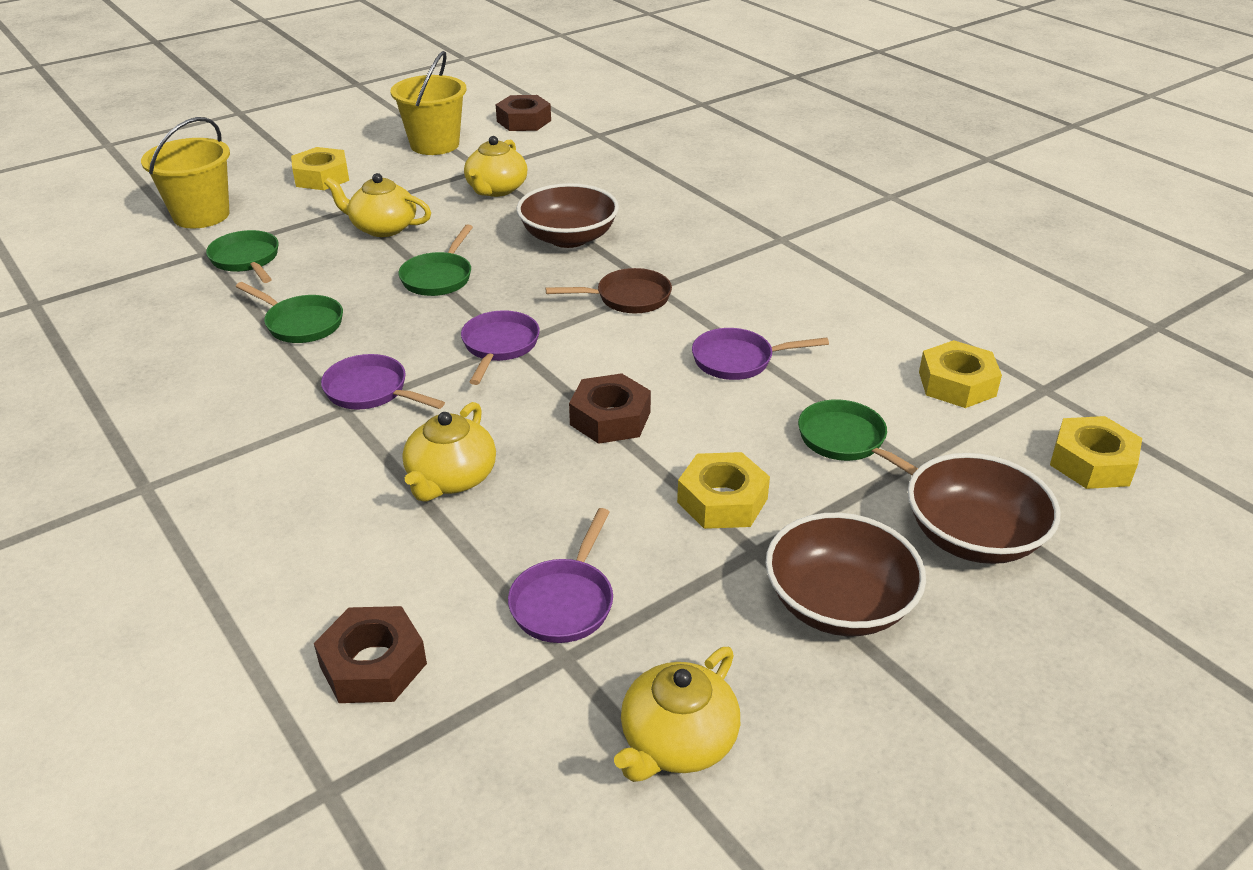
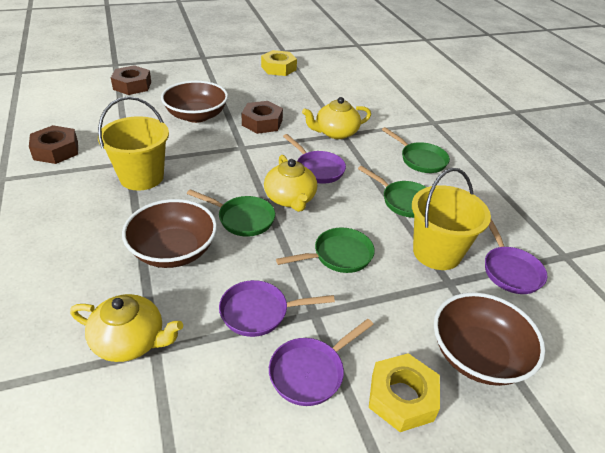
brown pan: [546,268,672,313] = 1 -> none = 0
yellow nut: [291,147,349,190] [677,452,770,529] [919,340,1002,408] [1050,416,1142,489] = 4 -> [261,50,297,76] [369,353,440,432] = 2
yellow teapot: [324,173,431,237] [402,402,496,502] [464,136,528,197] [614,647,740,782] = 4 -> [70,294,183,362] [264,155,317,212] [302,97,371,139] = 3

